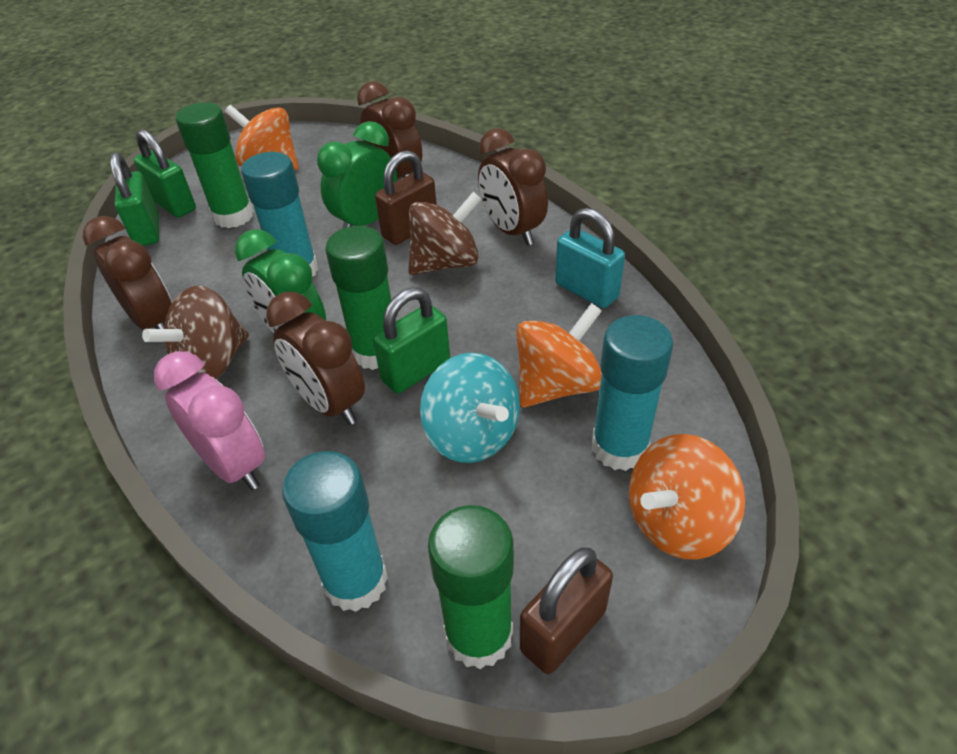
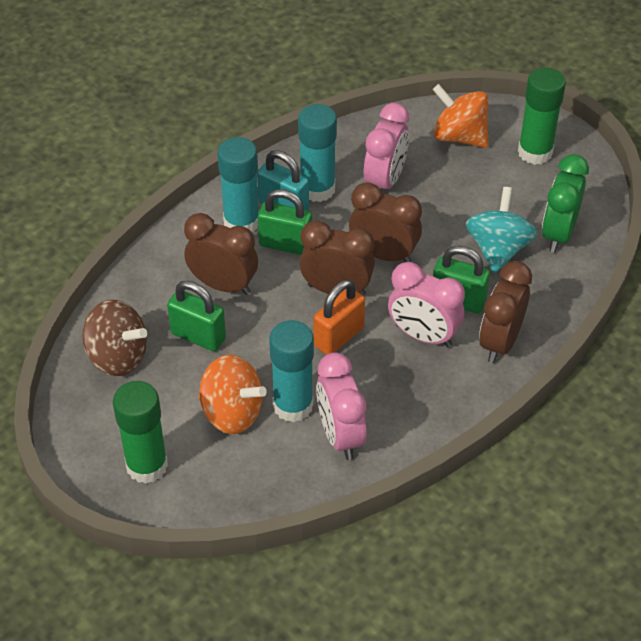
brown padlock: [375,150,437,245] [520,547,613,674] = 2 -> none = 0
brown spinning top: [142,286,249,379] [408,191,481,275] = 2 -> [83,300,147,376] = 1
green clock: [235,229,326,333] [317,121,397,228] = 2 -> [542,154,589,253] = 1
green glue stick: [176,102,254,228] [325,226,391,370] [428,505,514,669] = 3 -> [113,381,168,484] [518,68,566,165] = 2
orange padlock: none = 0 -> [313,280,365,355] = 1
orange spinning top: [225,105,299,170] [516,303,602,407] [629,434,746,560] = 3 -> [199,355,267,434] [432,84,489,148] = 2
pink clock: [154,351,265,490] = 1 -> [316,352,367,460] [363,103,409,191] [388,262,465,347] = 3

